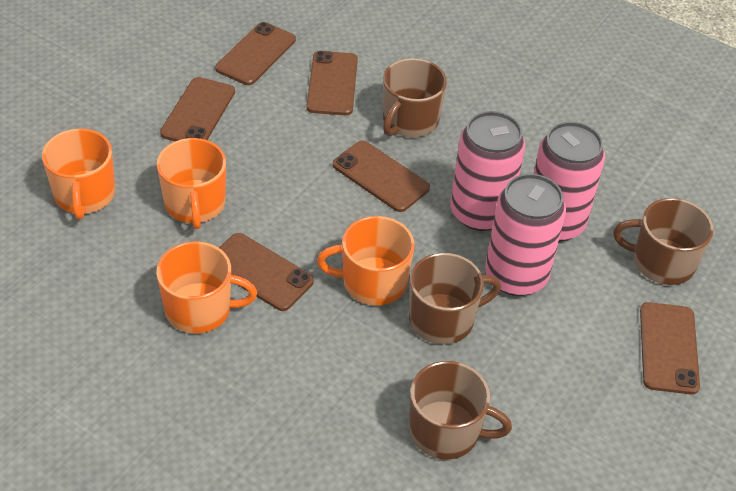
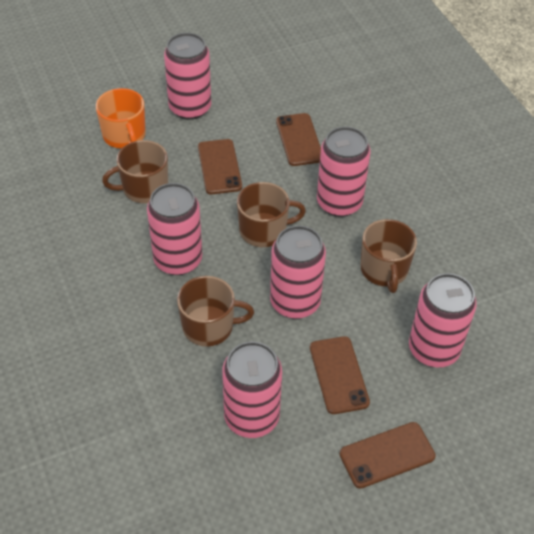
brown phone: [160,77,235,141] [215,22,296,85] [219,233,314,311] [307,51,358,115] [333,141,430,212] [640,302,700,394] = 6 -> [198,139,242,194] [276,113,321,166] [310,336,370,414] [340,422,436,489] = 4
orange mug: [42,129,115,220] [156,242,257,333] [157,138,226,229] [317,216,415,305] = 4 -> [96,88,146,149] = 1
pink can: [451,111,525,231] [485,174,566,296] [533,122,605,241] = 3 -> [147,183,202,275] [164,33,211,120] [222,342,282,438] [270,226,326,319] [317,127,371,217] [409,273,477,367] = 6

